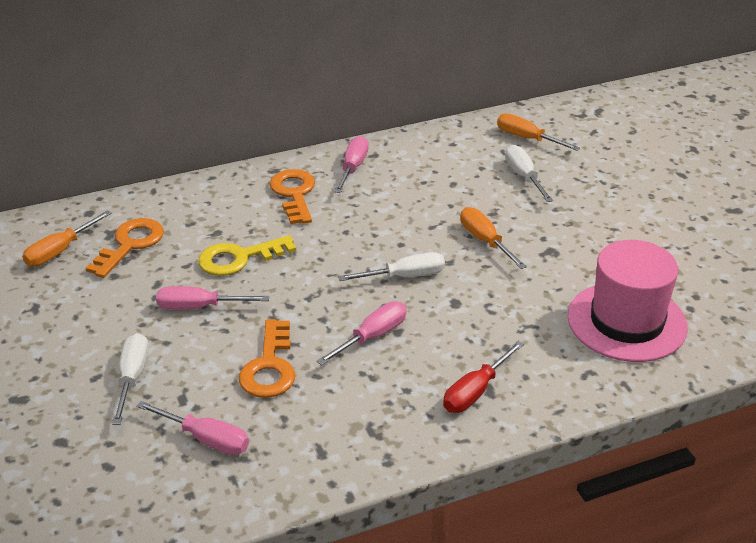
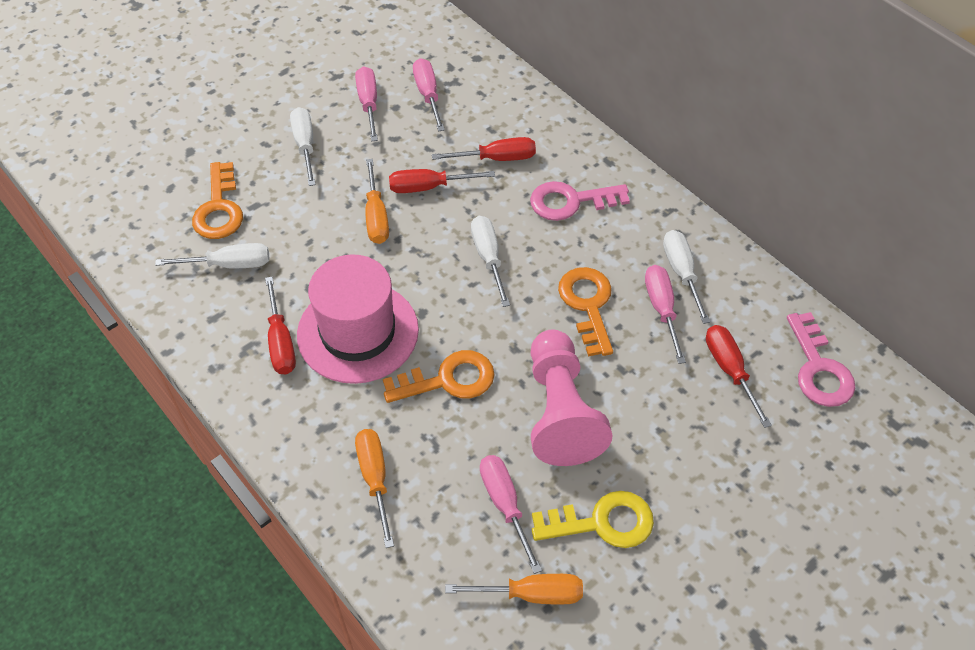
pink key: none = 0 -> [530,181,630,221] [787,312,855,407] = 2
pink pawn: none = 0 -> [531,329,613,466] = 1
red screwdriver: [443,341,524,413] = 1 -> [265,277,296,374] [389,169,495,193] [432,137,536,161] [706,325,772,428] = 4
white screwdriver: [112,333,149,425] [338,252,445,281] [505,145,553,202] = 3 -> [155,243,270,268] [290,107,316,186] [471,216,510,307] [663,230,710,324] = 4

